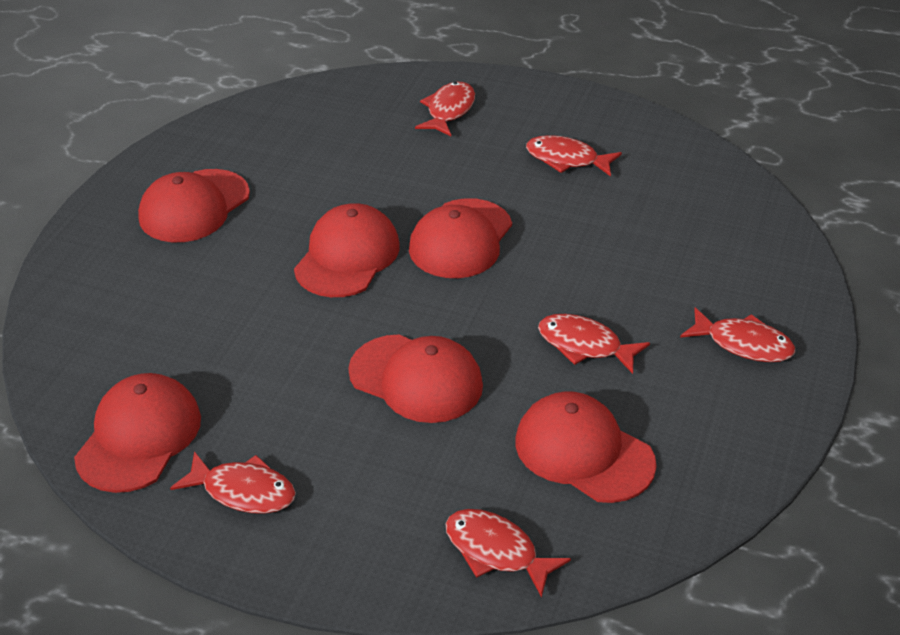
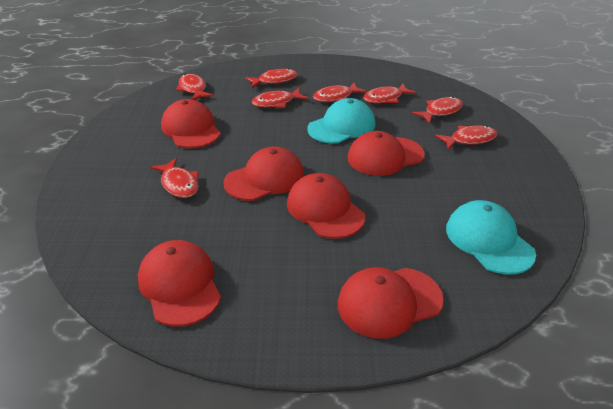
red fish: [170,451,296,514] [415,82,475,136] [446,509,571,598] [526,135,622,177] [538,314,650,374] [680,307,795,362] = 6 -> [151,158,199,198] [176,74,214,100] [245,68,298,88] [252,88,308,108] [313,82,367,102] [364,84,417,103] [412,97,463,124] [435,125,497,149] = 8
turquoise cap: none = 0 -> [307,98,375,144] [446,200,536,275] = 2

